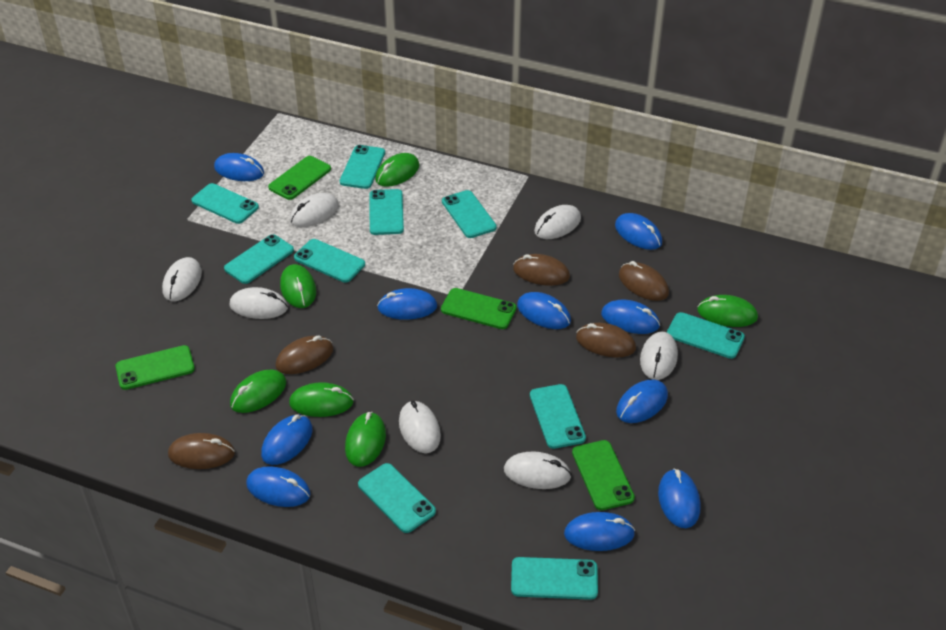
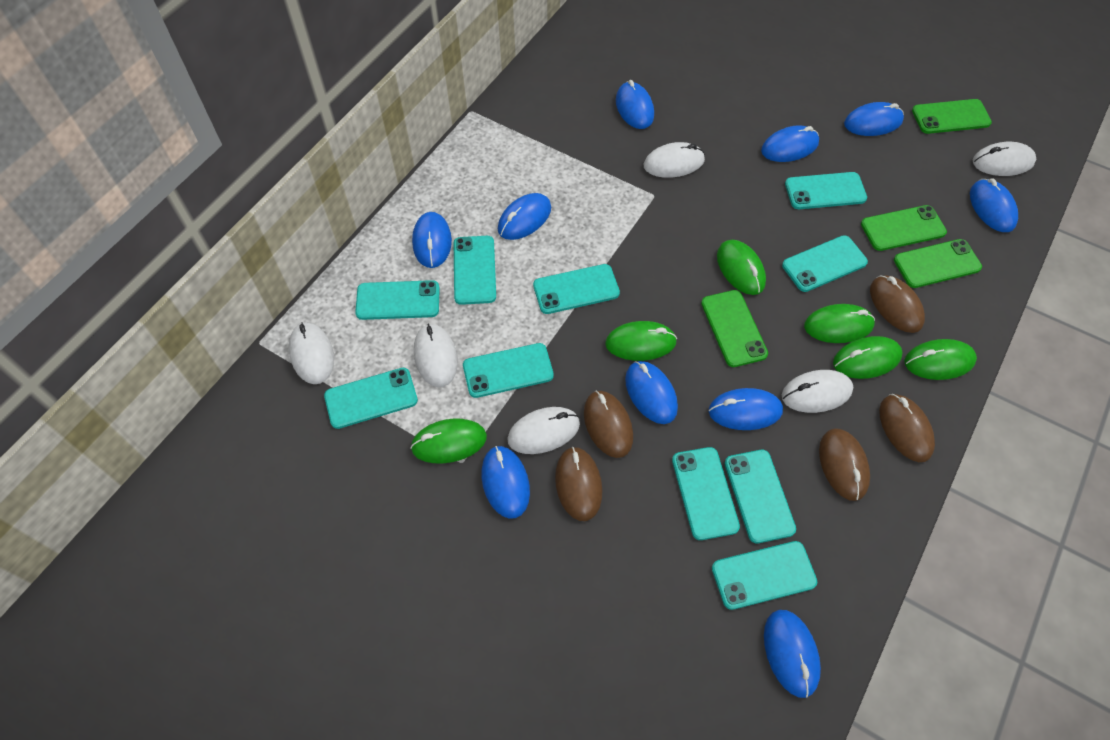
white mouse: [162,257,202,301] [229,287,288,319] [290,193,339,227] [399,401,441,453] [504,451,571,489] [534,205,581,239] [640,332,678,380] = 7 -> [289,322,334,384] [414,324,458,387] [507,407,580,454] [644,142,705,178] [782,370,853,413] [973,142,1036,176] = 6

